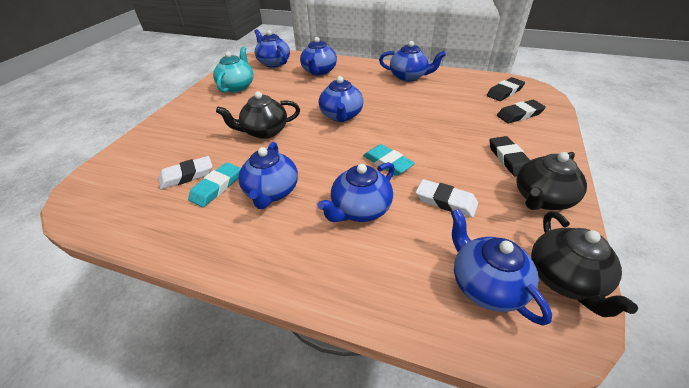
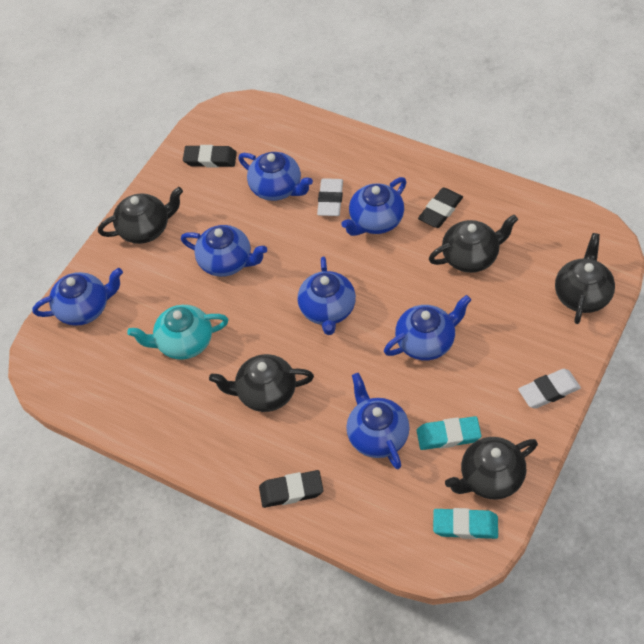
black teapot: [216,91,300,139] [516,152,587,210] [531,211,638,317] = 3 -> [98,187,183,244] [209,354,314,412] [429,215,518,273] [445,437,538,499] [555,233,615,324] = 5

